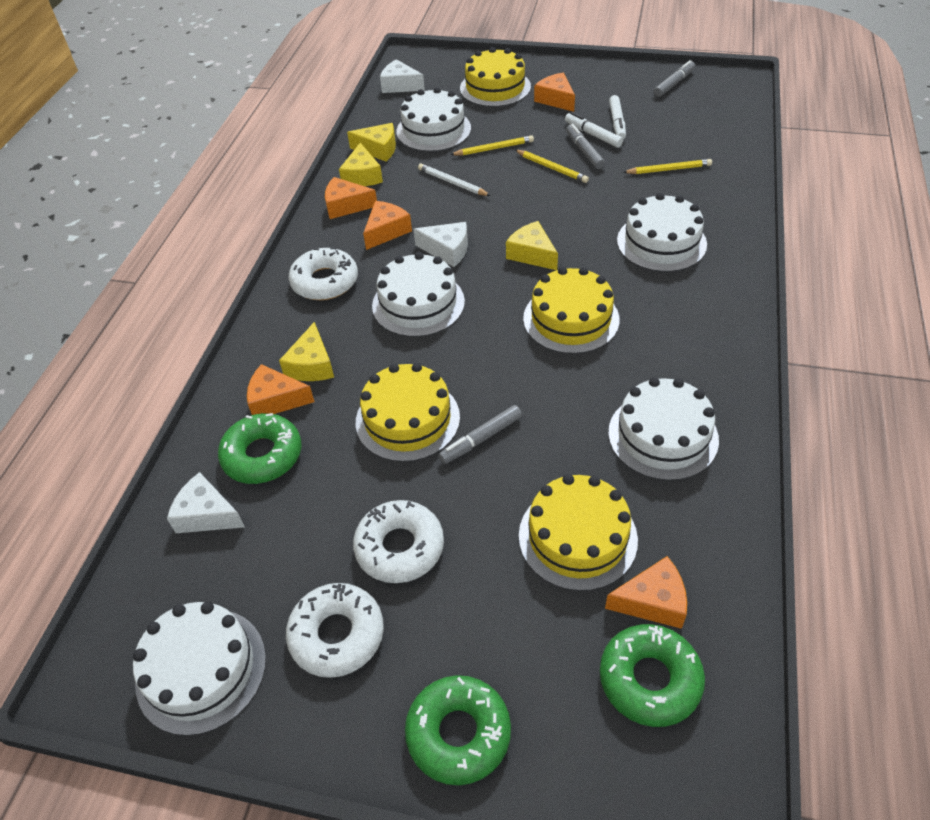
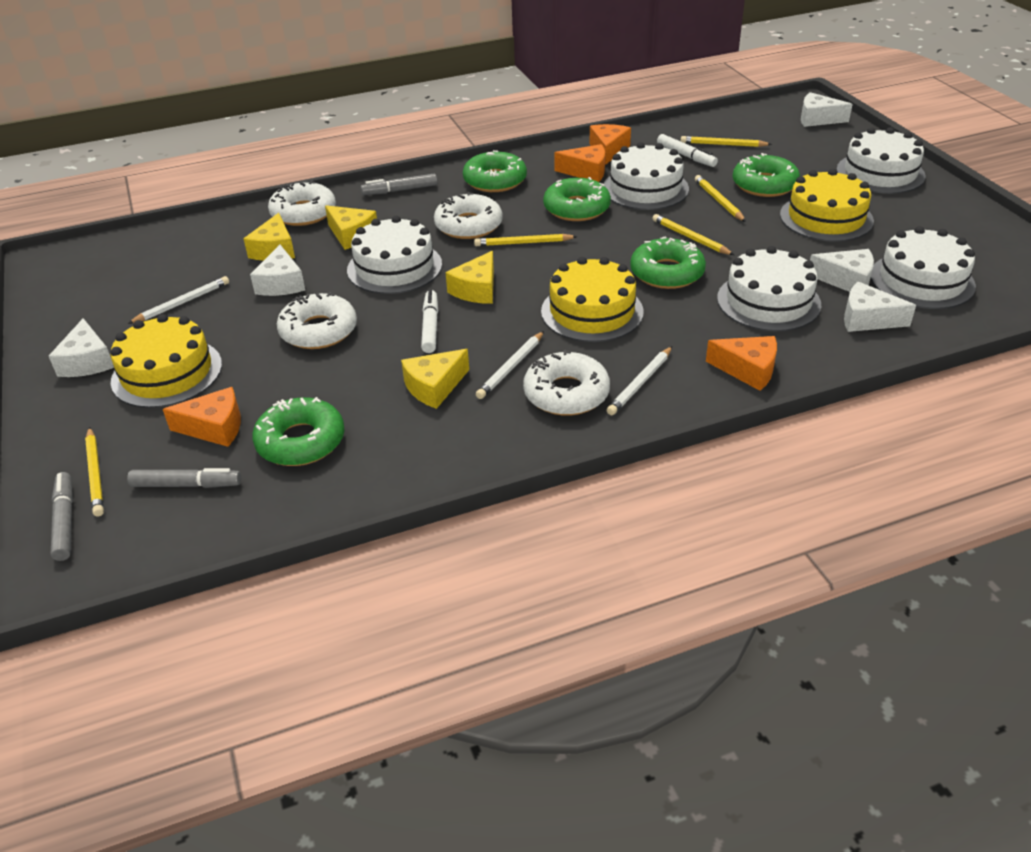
green donut: [218,413,302,484] [405,675,511,785] [600,624,705,727] = 3 -> [252,397,345,466] [463,150,527,192] [543,177,611,221] [630,236,706,289] [733,153,800,197] = 5
orange cheese: [247,364,315,415] [325,177,377,219] [363,201,412,250] [534,73,575,112] [605,556,687,629] = 5 -> [163,387,241,447] [554,144,605,182] [589,124,631,165] [706,336,777,391] = 4
white cheese: [167,472,245,533] [380,59,425,93] [414,222,468,267] = 3 -> [49,318,114,377] [250,245,305,296] [801,92,853,127] [810,249,874,292] [844,281,916,332] = 5
white donut: [286,583,384,678] [289,247,358,300] [353,500,444,583] = 3 -> [268,181,336,226] [277,292,357,349] [434,192,503,239] [523,350,610,416] = 4
white pencil: [418,163,491,196] = 1 -> [127,276,229,324] [476,331,544,399] [607,346,672,415] = 3
yellow cake: [356,363,460,462] [460,47,531,107] [519,474,638,591] [523,267,620,354] = 4 -> [110,314,222,408] [541,257,644,342] [780,169,874,242] = 3
yellow pencil: [450,135,534,156] [515,150,589,183] [623,159,712,174] = 3 -> [85,427,104,517] [474,234,578,246] [652,214,734,255] [681,136,772,147] [695,175,746,222] = 5

